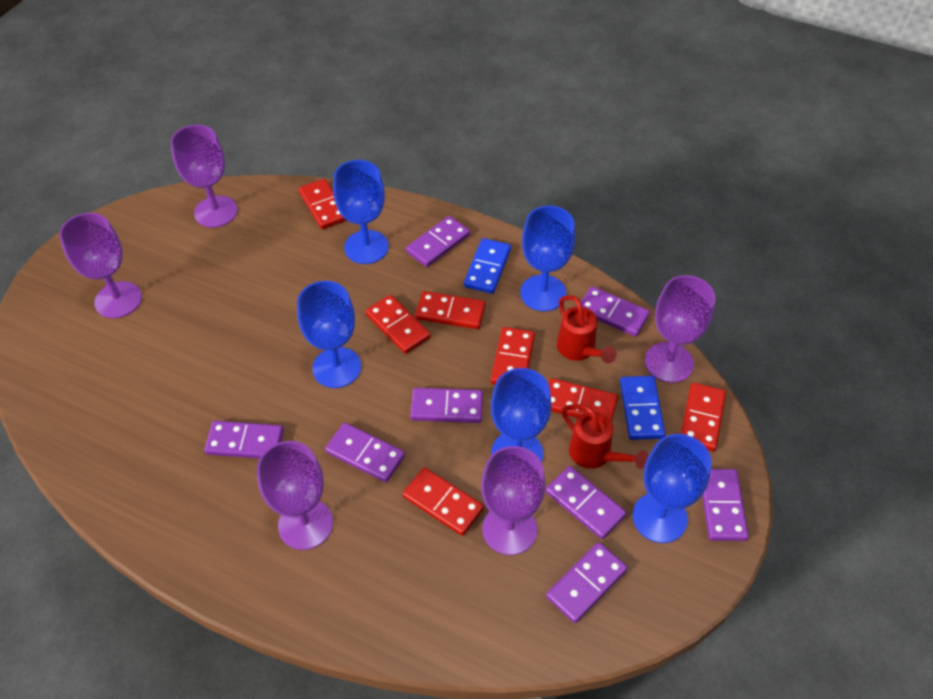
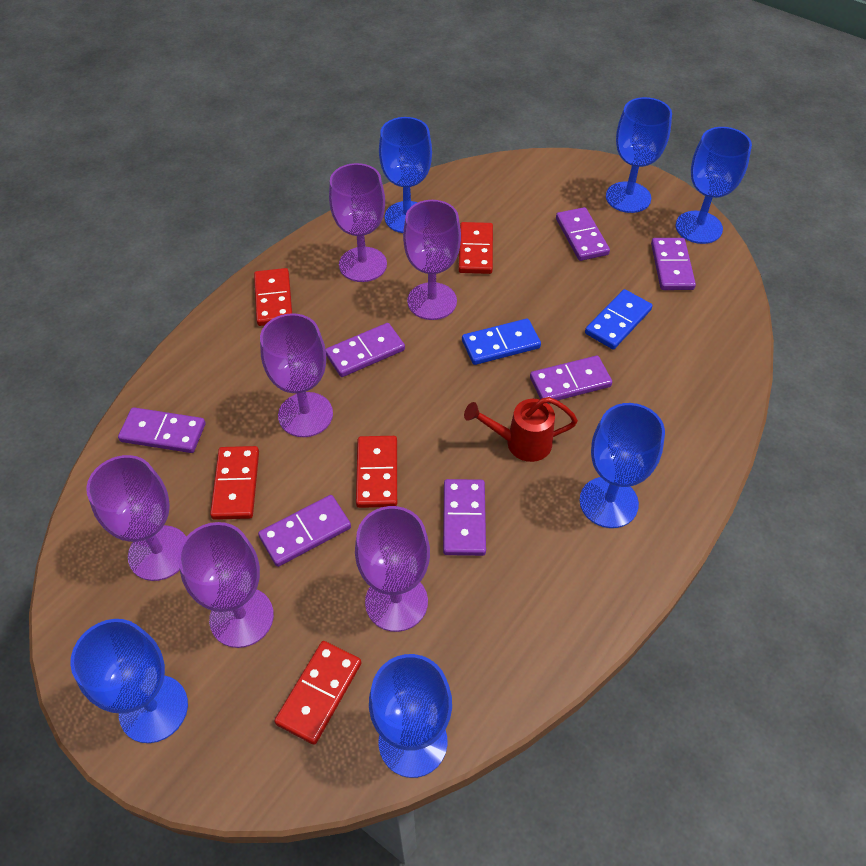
blue goblet: [297,281,361,388] [333,160,389,264] [491,368,552,462] [520,206,575,311] [633,434,712,543] = 5 -> [70,619,188,743] [369,654,452,778] [379,117,432,233] [580,403,665,528] [606,97,672,213] [676,127,752,244] = 6
purple domino: [204,421,284,459] [325,422,405,482] [406,216,470,267] [410,388,483,423] [546,466,626,539] [546,542,627,623] [581,286,650,337] [702,469,749,541] = 8 -> [118,407,205,453] [258,495,351,567] [326,323,405,377] [443,479,486,556] [530,356,612,400] [556,207,610,261] [651,238,696,290] = 7
purple goblet: [59,213,142,318] [170,125,238,228] [257,441,333,550] [481,446,546,555] [645,275,716,383] = 5 -> [86,455,186,581] [178,522,274,648] [260,313,333,437] [329,163,387,282] [355,506,430,632] [403,200,461,320] = 6
red domino: [299,179,347,229] [366,295,431,354] [402,467,484,536] [415,291,486,329] [491,327,535,385] [548,378,618,422] [681,383,726,452] = 7 -> [210,446,259,520] [254,268,292,326] [274,641,361,745] [356,436,397,508] [459,222,493,274] = 5
red watering can: [557,295,617,363] [561,404,649,469] = 2 -> [464,397,578,462] = 1

